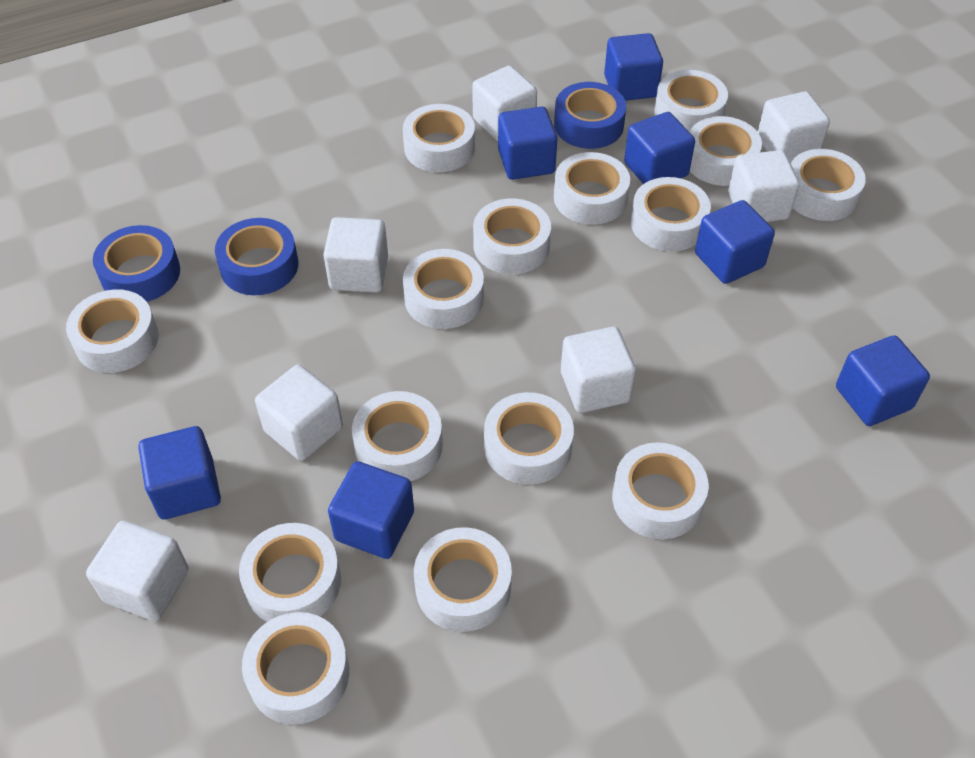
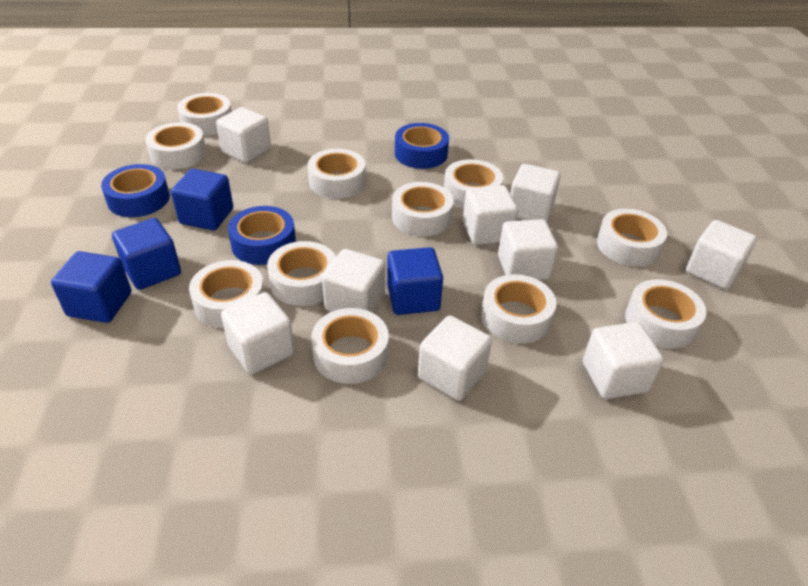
blue cube: [138,426,221,520] [328,461,414,559] [498,107,558,180] [604,33,663,101] [624,112,695,184] [695,200,775,284] [836,335,930,426] = 7 -> [51,251,131,323] [112,218,181,290] [171,169,233,230] [387,247,443,315] = 4
white cube: [86,521,189,621] [255,365,343,461] [323,217,388,293] [472,66,537,141] [561,327,636,413] [728,150,800,222] [758,91,830,163] = 7 -> [216,107,271,163] [221,292,295,375] [322,249,386,313] [418,315,492,401] [463,185,518,245] [498,219,558,280] [510,164,561,222] [583,322,664,399] [686,220,757,289] = 9
white tape: [66,289,159,373] [239,523,341,622] [242,612,349,725] [352,391,443,481] [403,104,475,172] [403,249,484,329] [414,527,512,632] [473,198,551,274] [484,392,574,485] [554,152,630,225] [612,442,709,539] [631,177,711,251] [654,70,728,132] [690,116,762,186] [791,149,866,221] = 15 -> [145,122,207,169] [177,93,232,136] [189,260,265,328] [267,241,336,306] [308,149,366,199] [311,308,389,384] [392,182,454,236] [444,159,503,209] [481,274,556,344] [597,209,667,266] [625,279,706,349] = 11

